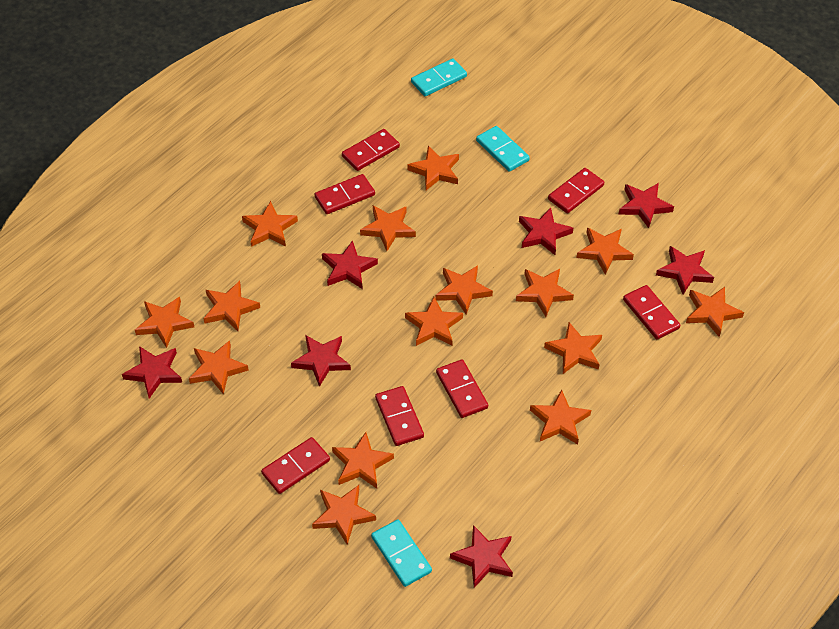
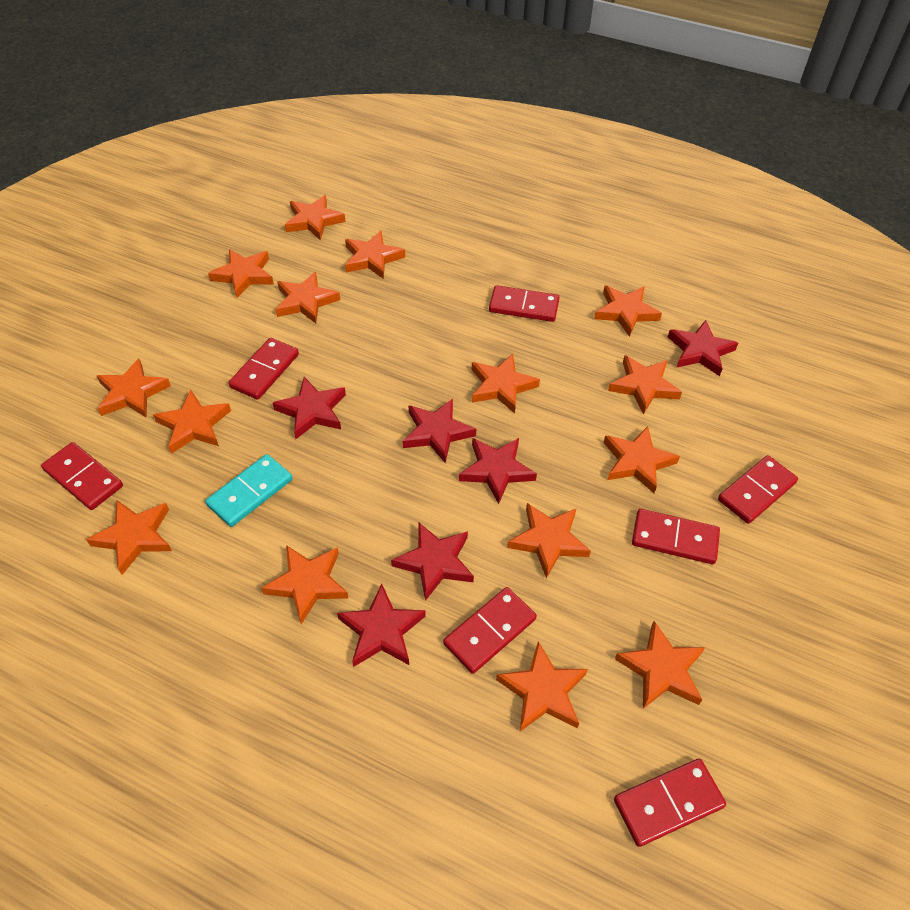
red star: [122,346,182,399] [291,335,351,387] [322,240,378,289] [450,525,513,588] [519,207,573,255] [619,183,674,228] [656,246,714,295] = 7 -> [273,377,346,439] [337,584,426,667] [391,522,474,601] [403,399,476,463] [459,438,537,504] [668,320,738,376] = 6
turquoise domino: [371,520,432,587] [411,58,467,96] [476,126,530,172] = 3 -> [205,454,292,527] = 1

